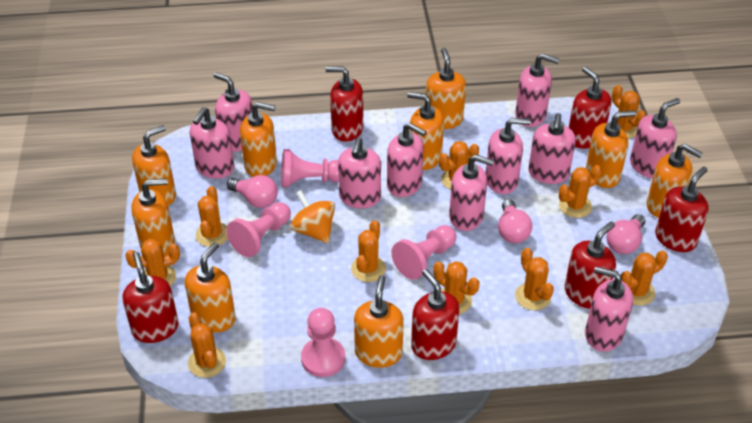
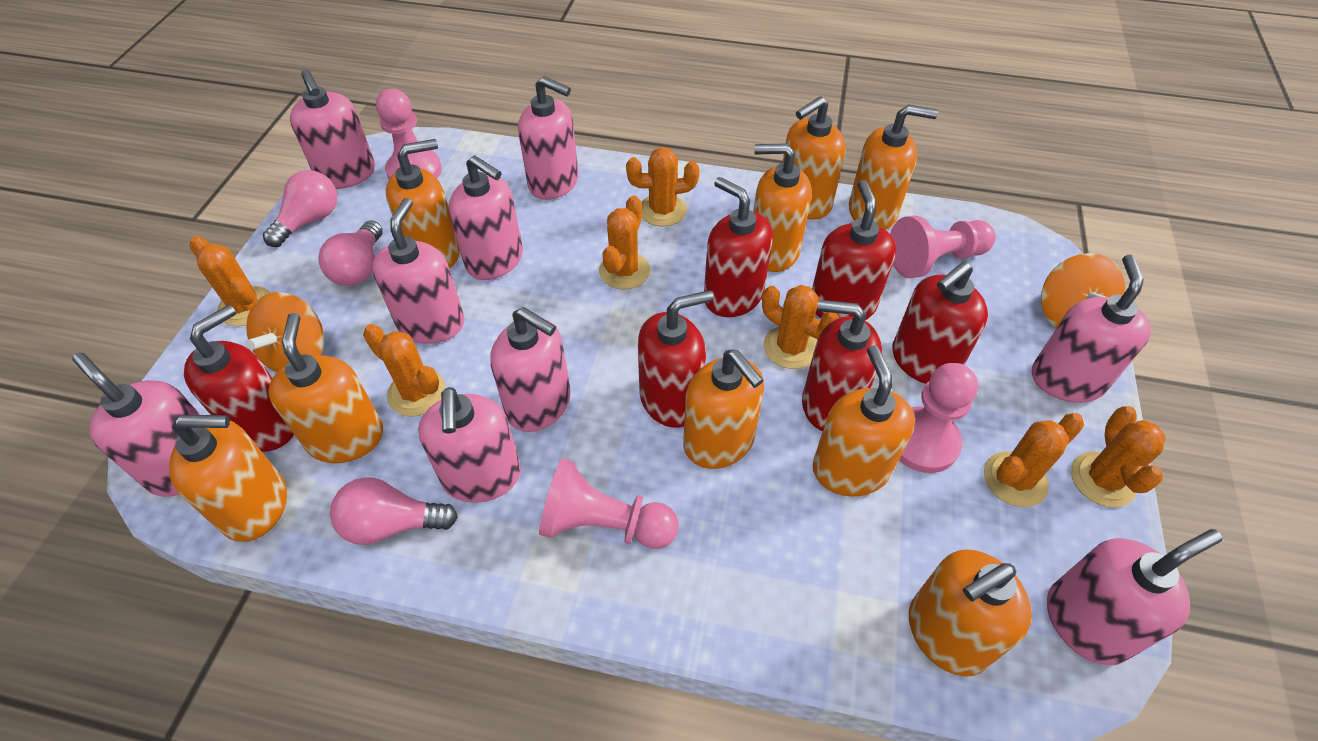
orange cactus: [125,239,180,286] [188,312,226,378] [196,186,228,247] [351,220,386,282] [433,261,479,314] [439,141,479,190] [515,248,554,310] [559,165,602,218] [612,85,647,139] [621,251,668,306] = 10 -> [190,236,270,326] [363,324,446,416] [599,196,650,289] [626,147,700,227] [762,285,839,369] [984,413,1084,507] [1071,406,1166,507] = 7
orange spinning top: [291,190,335,243] = 1 -> [245,292,324,372] [1041,253,1125,328] = 2
pink soap dispenser: [190,107,234,179] [213,73,252,152] [338,137,381,208] [387,123,426,197] [449,155,494,231] [486,118,531,194] [515,53,559,127] [528,113,576,184] [585,267,633,352] [630,98,680,178] = 10 -> [72,352,200,497] [290,70,375,189] [372,198,465,344] [418,387,521,503] [449,155,523,280] [490,307,571,432] [518,76,578,200] [1032,255,1151,403] [1047,529,1222,665] = 9

